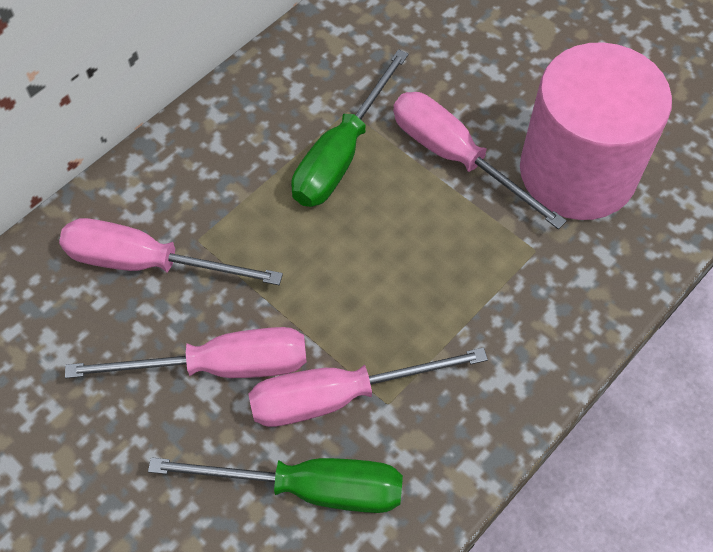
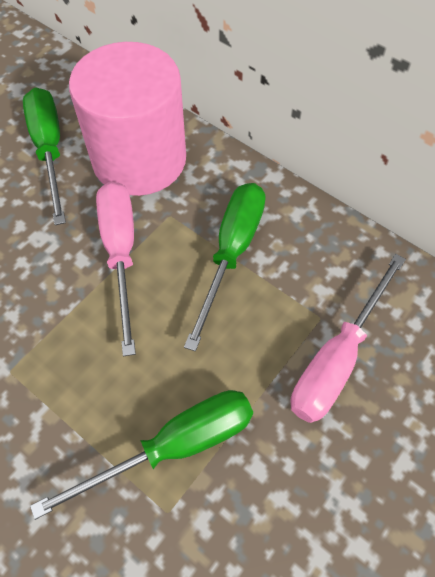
green screwdriver: [148,457,403,513] [291,49,409,207] = 2 -> [23,87,66,225] [30,390,253,520] [184,183,266,351] = 3
pink screwdriver: [59,218,283,285] [65,327,306,378] [249,347,488,427] [393,92,567,229] = 4 -> [96,181,136,356] [291,254,406,423] = 2

